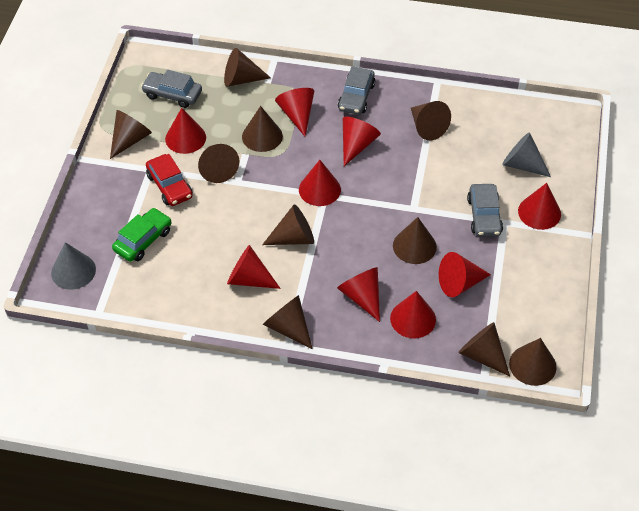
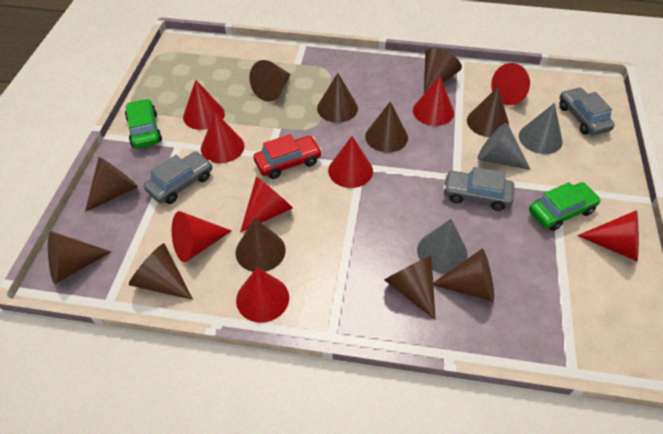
brown cone: [110,110,152,159] [198,144,239,183] [224,48,271,87] [242,106,283,152] [262,204,314,245] [263,295,312,349] [393,217,437,264] [411,101,451,141] [458,322,510,376] [509,338,556,386] = 10 -> [48,231,111,284] [85,157,138,212] [129,243,193,300] [236,218,286,272] [249,60,290,102] [317,73,358,123] [365,101,408,153] [384,255,436,320] [424,48,462,93] [433,248,494,302] [467,87,509,137] = 11
green car: [112,208,172,262] = 1 -> [125,99,162,148] [529,182,601,231] = 2
grey cone: [51,242,96,290] [502,132,551,177] = 2 -> [417,219,468,273] [477,123,531,170] [519,103,563,154] = 3

